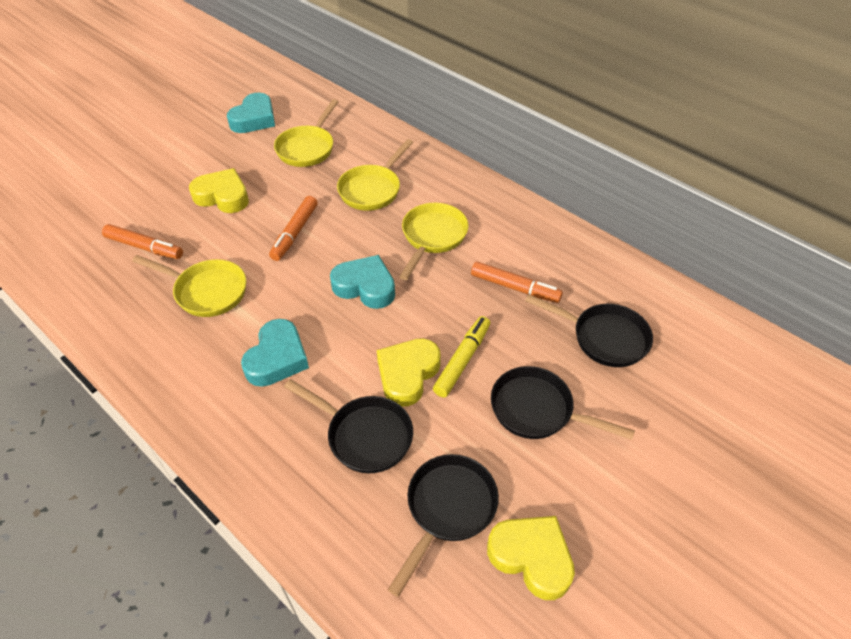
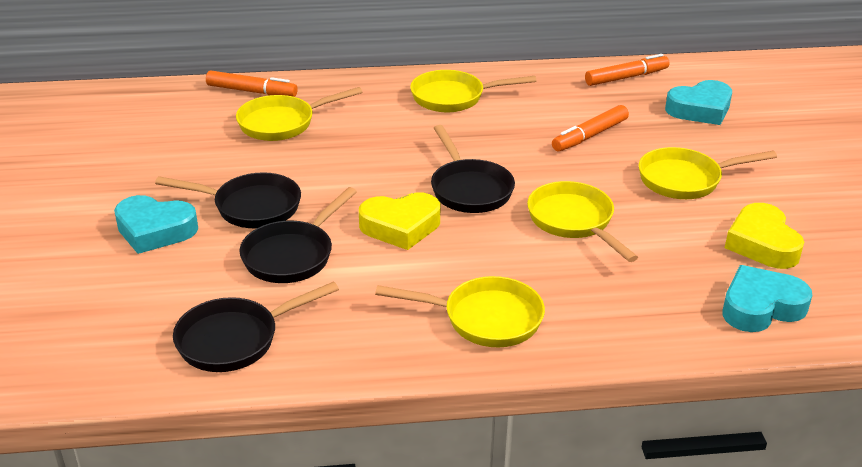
yellow heart: [189,168,249,213] [377,338,441,407] [487,516,575,600] = 3 -> [359,192,441,250] [725,203,804,269] = 2
yellow marker: [433,316,490,398] = 1 -> none = 0
yellow pan: [132,255,247,317] [274,99,338,167] [337,139,413,211] [399,203,469,280] = 4 -> [236,87,362,141] [375,276,545,347] [410,70,536,112] [527,181,638,262] [638,147,777,199] = 5

